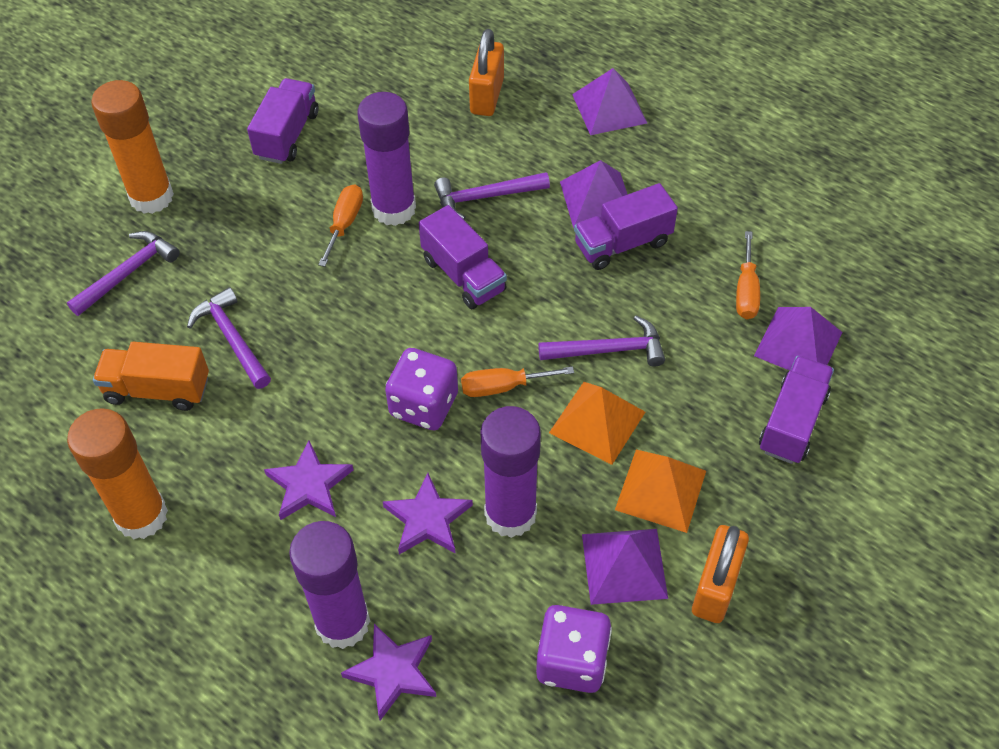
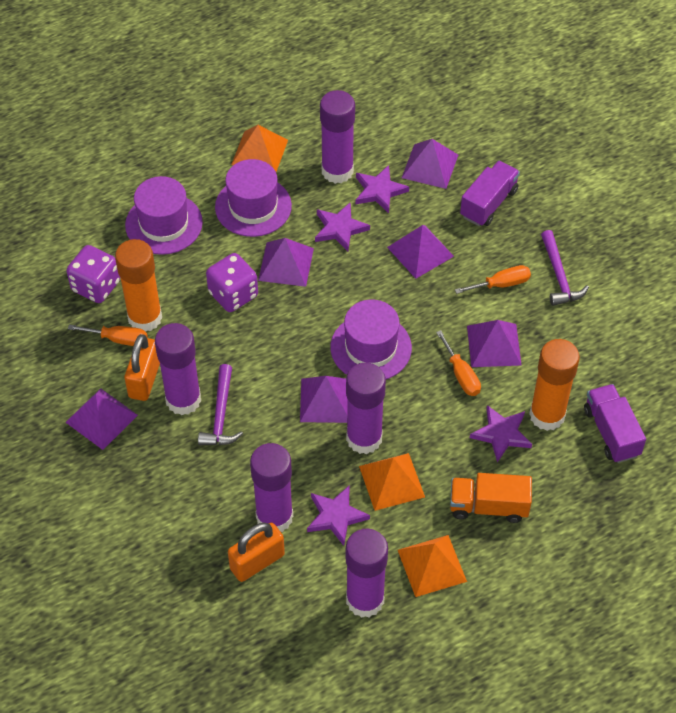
orange pyramid: [549,382,645,465] [615,449,706,533] = 2 -> [231,125,288,172] [359,453,425,511] [398,535,467,597] = 3
purple glue stick: [289,521,370,649] [357,92,416,226] [480,406,541,538] = 3 -> [155,323,201,415] [250,443,293,532] [320,90,355,184] [346,363,386,454] [346,528,388,618] = 5
purple hammer: [67,231,180,316] [187,287,271,389] [434,172,550,220] [538,316,665,367] = 4 -> [198,364,243,445] [541,230,589,306] = 2
purple hat: none = 0 -> [125,176,203,255] [215,159,292,237] [330,299,412,379] = 3
purple pyramid: [560,160,628,228] [572,68,647,135] [582,529,668,605] [754,307,842,371] = 4 -> [66,388,138,450] [258,238,314,287] [300,376,348,423] [387,225,454,279] [402,139,458,189] [467,320,522,367] = 6
purple star: [264,440,353,520] [341,624,436,721] [383,473,473,554] = 3 -> [307,486,370,546] [315,202,370,251] [356,165,409,213] [470,405,532,462] = 4
purple truck: [247,78,319,164] [419,205,507,309] [574,183,678,270] [759,356,834,464] = 4 -> [460,160,520,226] [584,384,646,463] = 2

